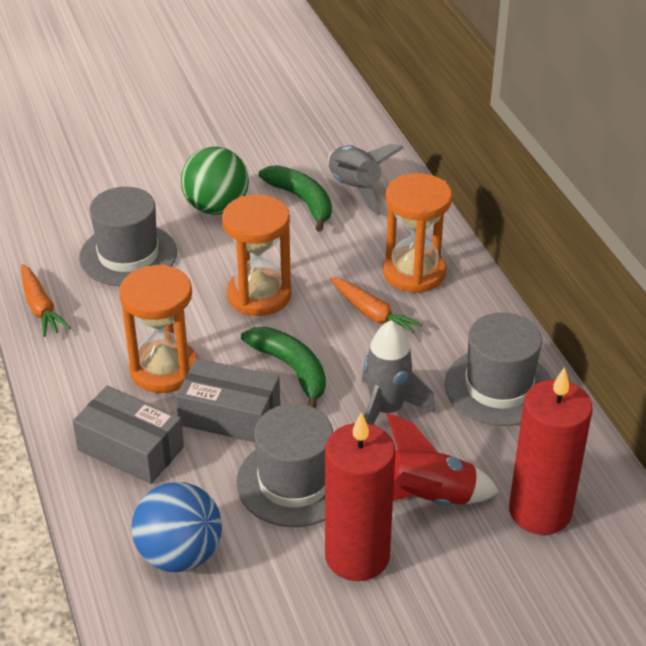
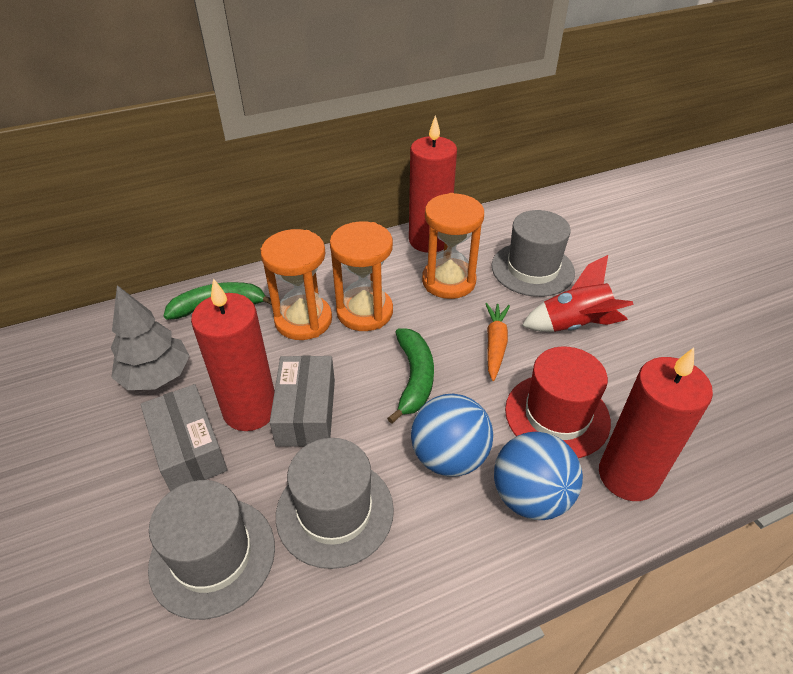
blue ball: [132,482,222,572] = 1 -> [411,394,493,477] [494,431,583,520] = 2
green ball: [181,146,249,215] = 1 -> none = 0
grey rocket: [328,144,404,215] [362,320,435,425] = 2 -> none = 0
grey tree: none = 0 -> [111,285,190,390] = 1
orange carrot: [21,264,71,337] [330,277,422,333] = 2 -> [485,303,510,381] = 1
red candle: [325,412,396,581] [509,367,592,535] = 2 -> [191,278,275,431] [409,115,457,253] [599,348,713,501] = 3
red hat: none = 0 -> [505,347,611,458] = 1

